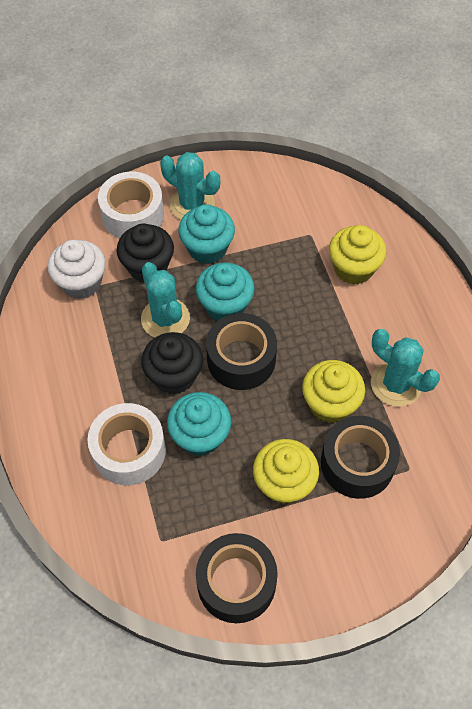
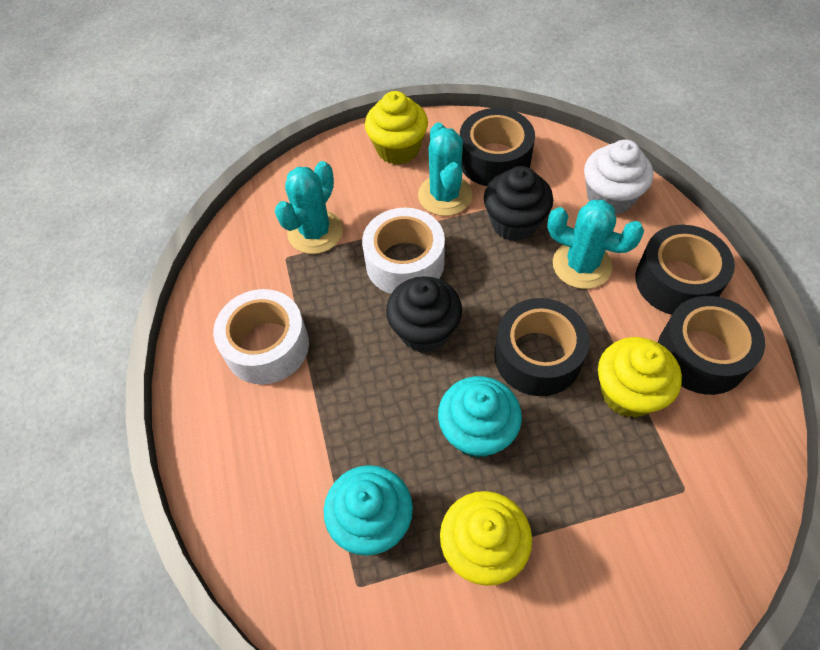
black tape: [196,533,278,623] [206,313,277,390] [321,416,400,499] = 3 -> [460,108,535,186] [494,298,590,396] [635,225,735,315] [658,296,765,395] = 4
turquoise cupcake: [167,392,231,456] [178,204,235,264] [196,262,255,321] = 3 -> [324,465,413,556] [438,376,522,458] = 2

